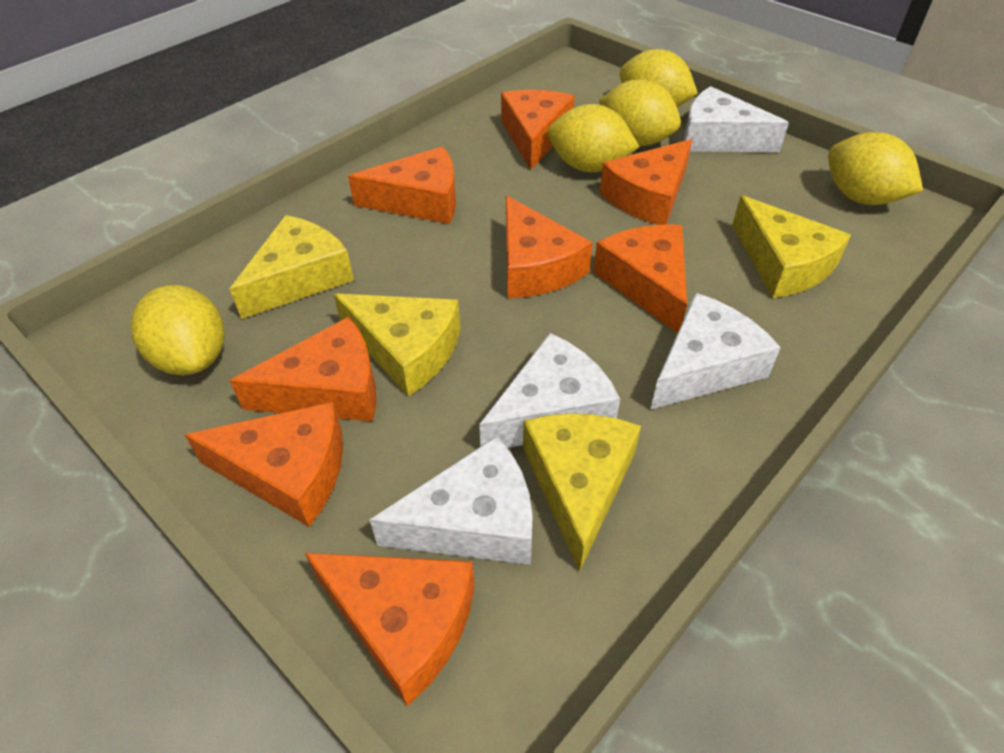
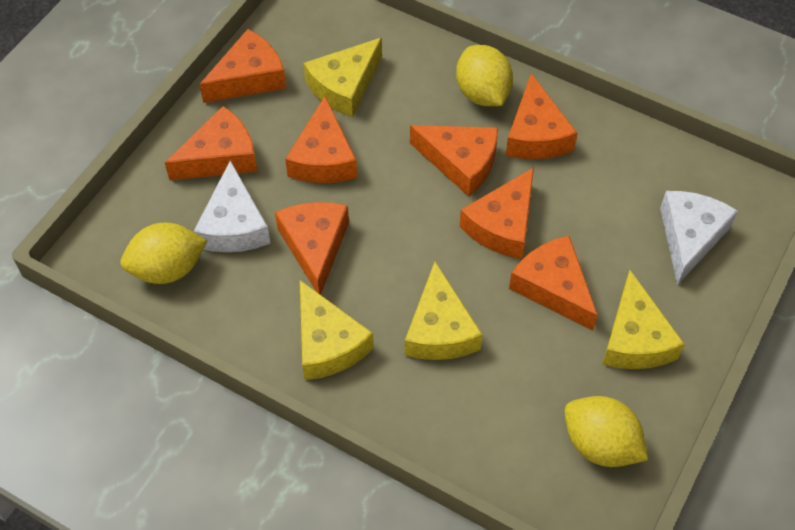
white cheese: [370,436,533,565] [479,333,620,448] [650,293,781,410] [684,86,789,152] = 4 -> [193,161,271,252] [660,191,738,285] = 2
yellow lemon: [131,285,224,375] [548,104,639,172] [599,79,681,146] [620,49,698,107] [828,132,923,205] = 5 -> [120,223,207,284] [456,45,513,106] [565,396,648,467] = 3

